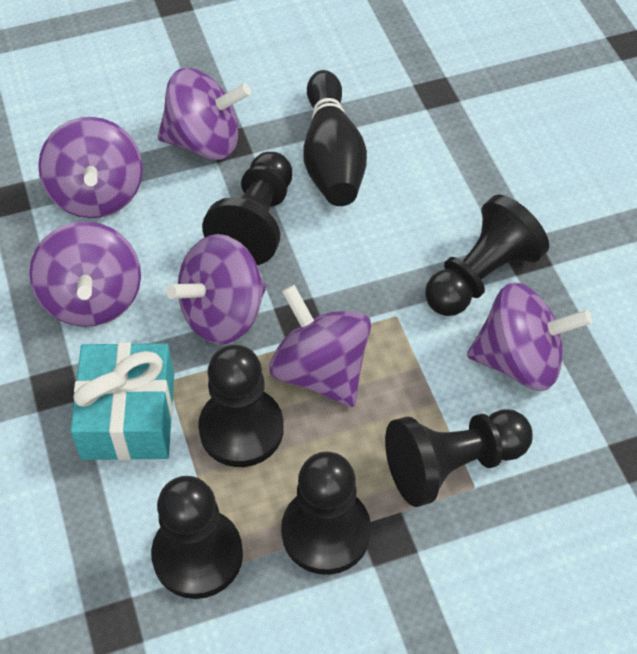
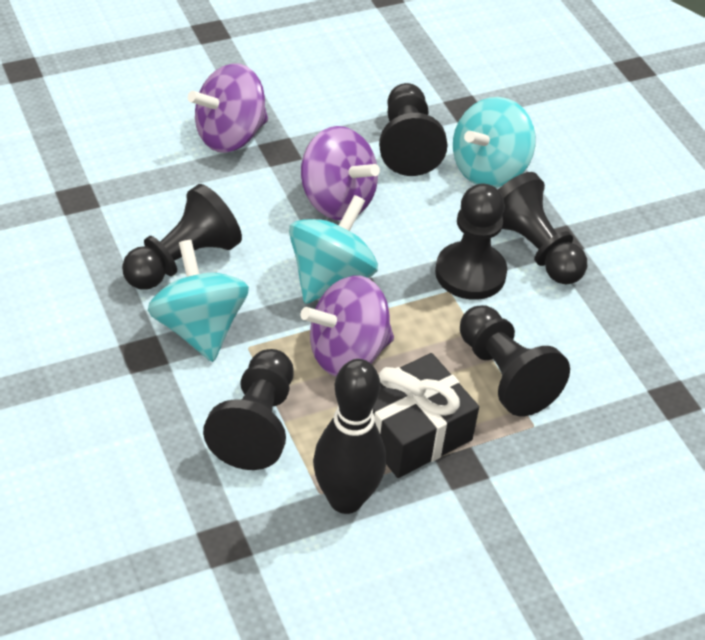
black gift: none = 0 -> [373,353,479,478] = 1
purple spinning top: [29,221,141,327] [38,117,143,218] [158,68,251,160] [166,234,266,344] [269,285,371,407] [467,282,592,391] = 6 -> [188,63,268,153] [301,126,380,220] [301,276,394,376] = 3
turquoise gift: [70,342,174,461] = 1 -> none = 0
turquoise spinning top: none = 0 -> [148,240,249,362] [289,195,378,304] [453,97,536,188] = 3

